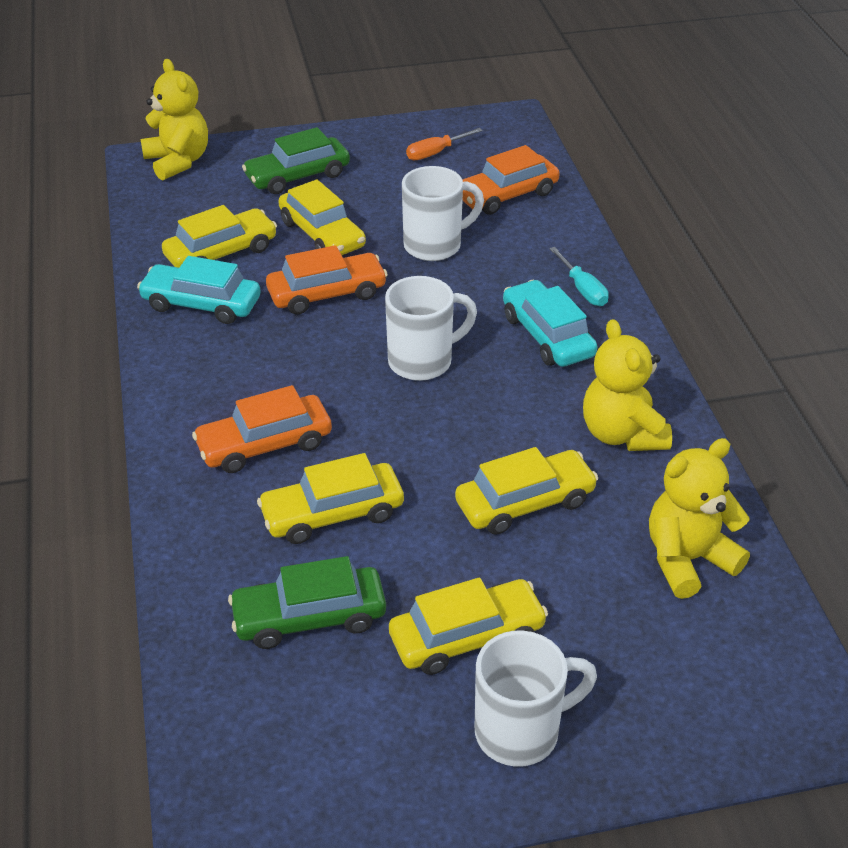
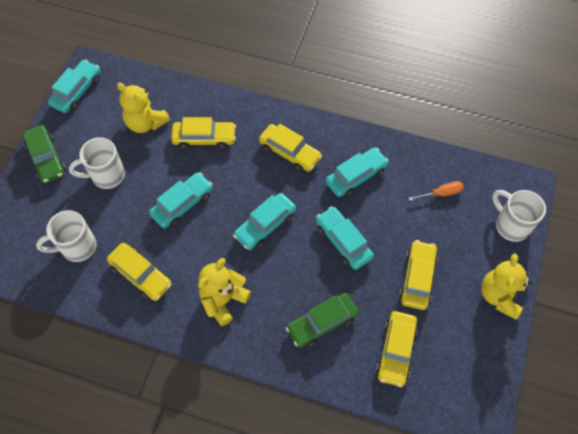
orange car: [192,385,332,473] [266,245,388,315] [462,145,560,215] = 3 -> none = 0
turquoise car: [137,256,261,324] [503,280,597,367] = 2 -> [48,60,100,113] [149,172,213,228] [233,193,296,250] [316,206,374,270] [325,147,389,197] = 5
turquoise screwdriver: [549,247,609,306] = 1 -> none = 0

